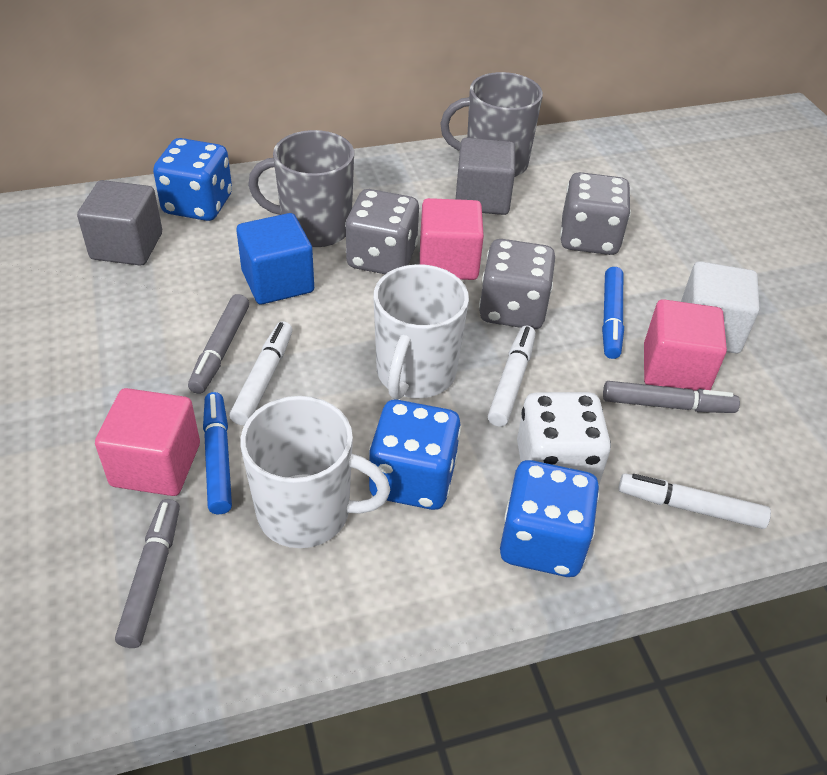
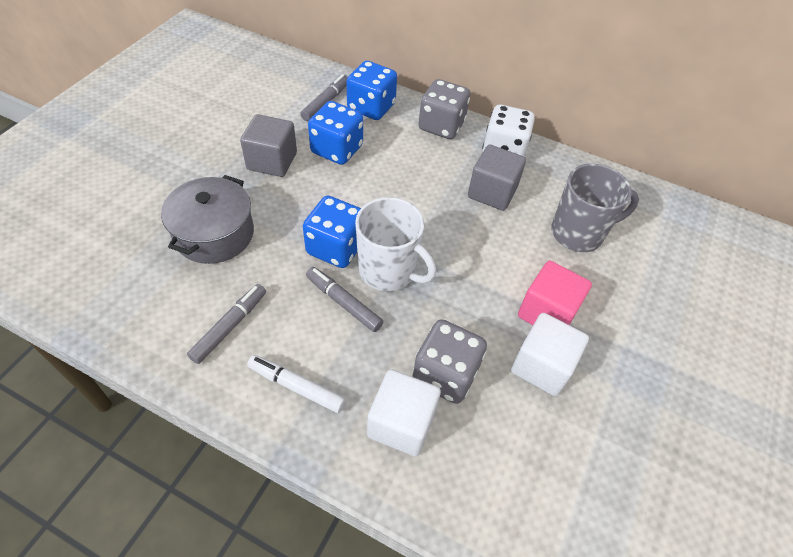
blue cube: [236,213,314,304] = 1 -> none = 0
blue marker: [203,392,232,514] [602,267,624,359] = 2 -> none = 0
grey dice: [345,189,419,274] [479,239,555,329] [560,172,631,255] = 3 -> [412,319,487,404] [418,79,470,139] = 2
grey mug: [248,130,354,247] [441,72,543,177] = 2 -> [551,164,639,252] = 1
grey pot: none = 0 -> [161,175,254,264] = 1
pink cube: [95,388,200,496] [420,198,484,280] [644,299,727,391] = 3 -> [518,261,592,325] = 1
white cube: [681,261,759,353] = 1 -> [367,369,441,456] [511,313,589,396] = 2
white marker: [229,321,293,425] [488,326,536,427] [619,473,771,529] = 3 -> [247,355,346,413] = 1
white mug: [240,396,390,548] [374,264,469,400] = 2 -> [355,197,436,291] = 1

